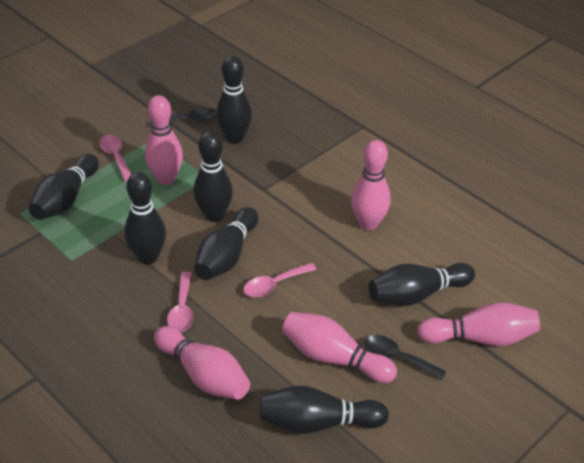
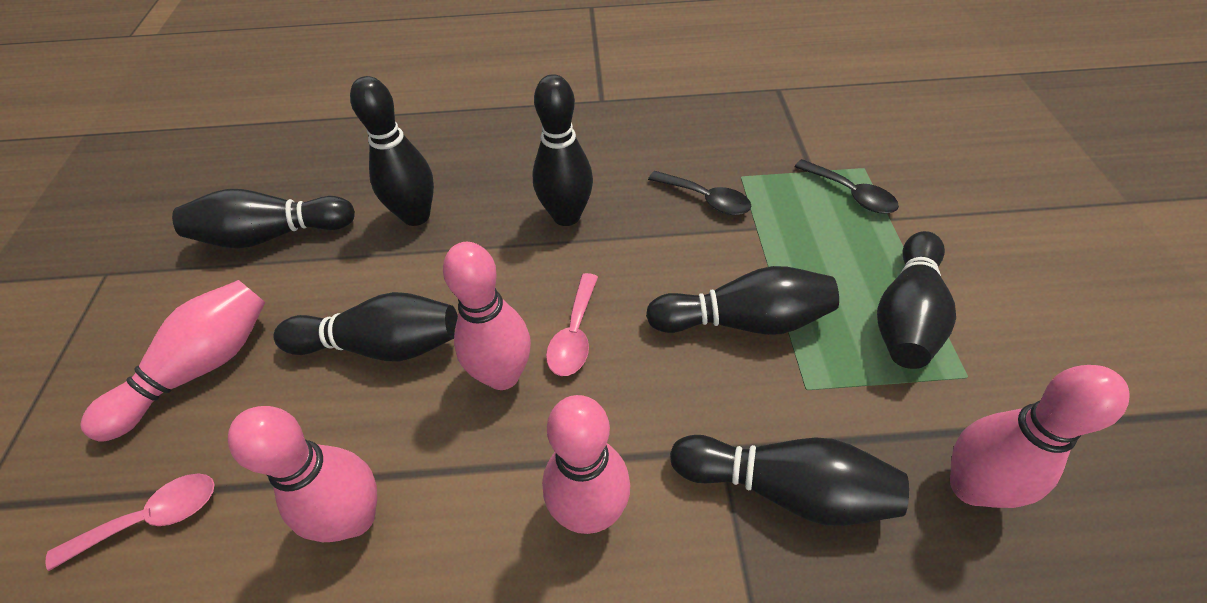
pink spoon: [99,135,132,182] [167,272,193,332] [243,263,317,297] = 3 -> [45,473,214,571] [546,273,598,376] = 2

